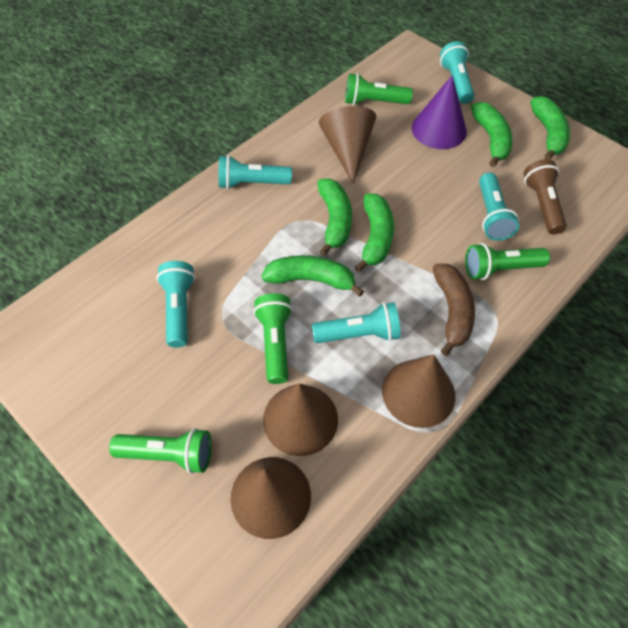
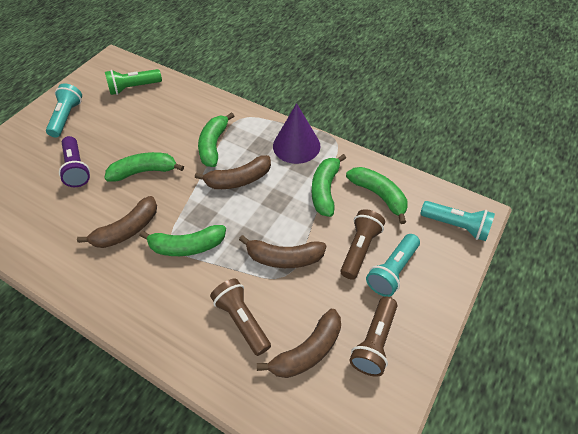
brown banana: [433,264,475,356] = 1 -> [77,196,157,248] [195,155,271,189] [239,235,326,268] [257,309,341,378] = 4
brown cone: [231,457,311,539] [263,383,338,456] [319,106,376,184] [382,354,455,428] = 4 -> none = 0
brown flashlight: [524,159,567,234] = 1 -> [210,278,271,356] [340,209,385,280] [350,296,397,377] = 3
green flashlight: [109,428,212,474] [253,293,293,384] [345,73,413,105] [465,243,550,280] = 4 -> [105,69,162,95] = 1
purple flashlight: none = 0 -> [59,136,90,187] = 1
turquoise flashlight: [156,261,195,348] [219,155,292,189] [312,302,401,343] [440,41,475,104] [479,172,519,241] = 5 -> [46,83,82,138] [366,234,420,297] [420,201,495,241] = 3

